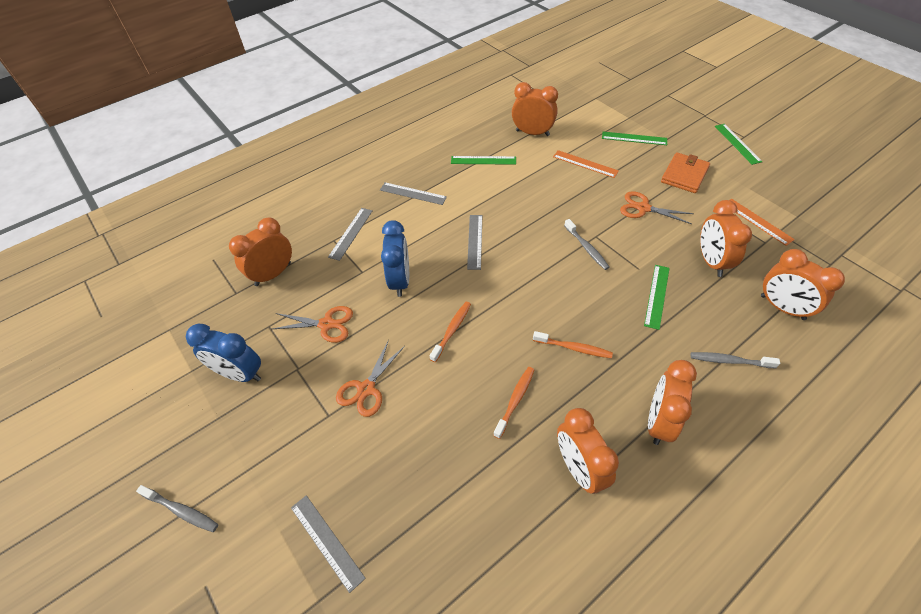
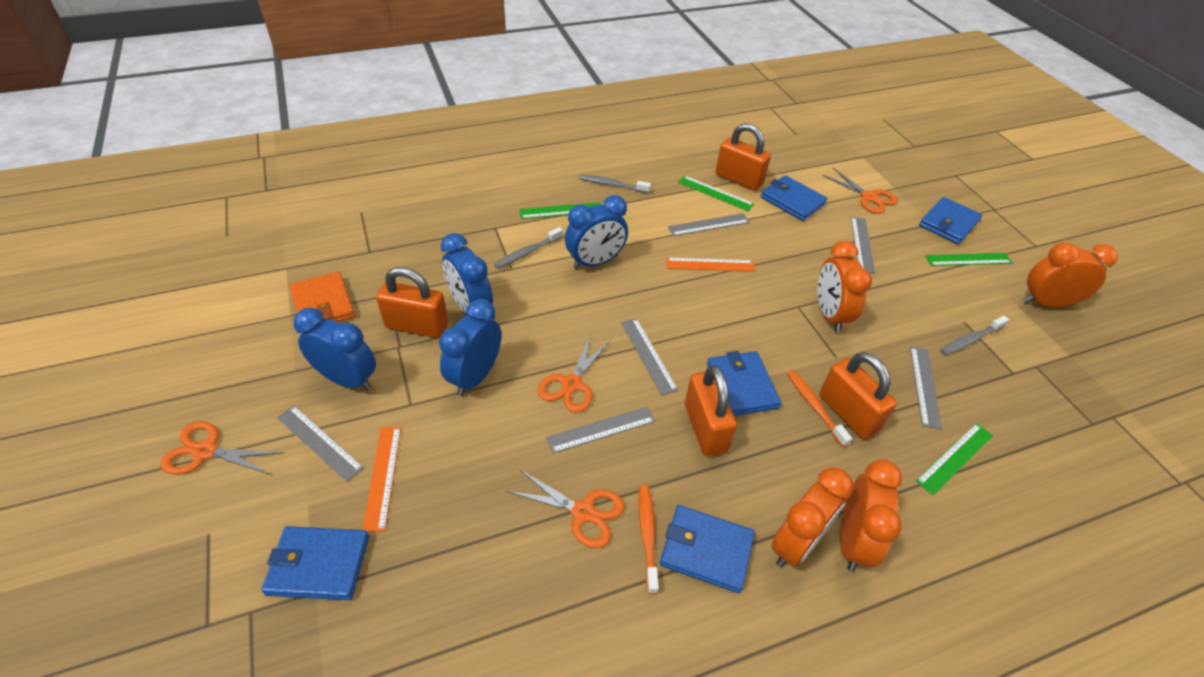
blue clock: [186,324,261,382] [381,220,409,297] = 2 -> [294,308,376,391] [439,299,501,396] [441,233,493,315] [565,195,628,269] = 4
blue wallet: none = 0 -> [261,526,369,600] [660,505,755,593] [707,351,781,416] [761,175,827,221] [919,197,982,244] = 5
grey ruler: [291,495,366,593] [328,208,373,261] [380,182,447,205] [467,215,482,270] = 4 -> [277,405,364,482] [546,406,655,453] [621,318,678,395] [668,213,750,236] [851,217,875,274] [910,347,942,430] = 6
orange clock: [229,217,292,286] [512,82,558,136] [557,408,619,494] [648,360,697,445] [700,200,752,277] [761,249,845,320] = 6 -> [771,467,853,567] [818,240,872,333] [840,460,902,571] [1023,242,1118,307] = 4
orange padlock: none = 0 -> [376,267,448,338] [685,365,737,456] [715,123,771,191] [820,352,897,439] = 4
orange scissors: [272,306,353,343] [336,339,405,417] [620,191,694,224] = 3 -> [160,421,284,475] [507,470,625,548] [538,334,611,412] [823,168,898,214] = 4
orange toothbrush: [430,302,471,362] [493,367,534,439] [533,331,613,358] = 3 -> [639,485,659,594] [787,370,852,447] = 2

